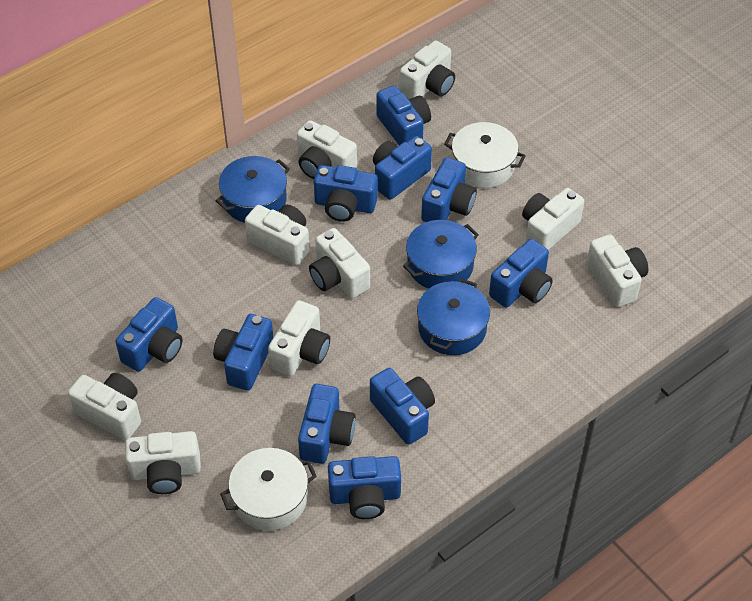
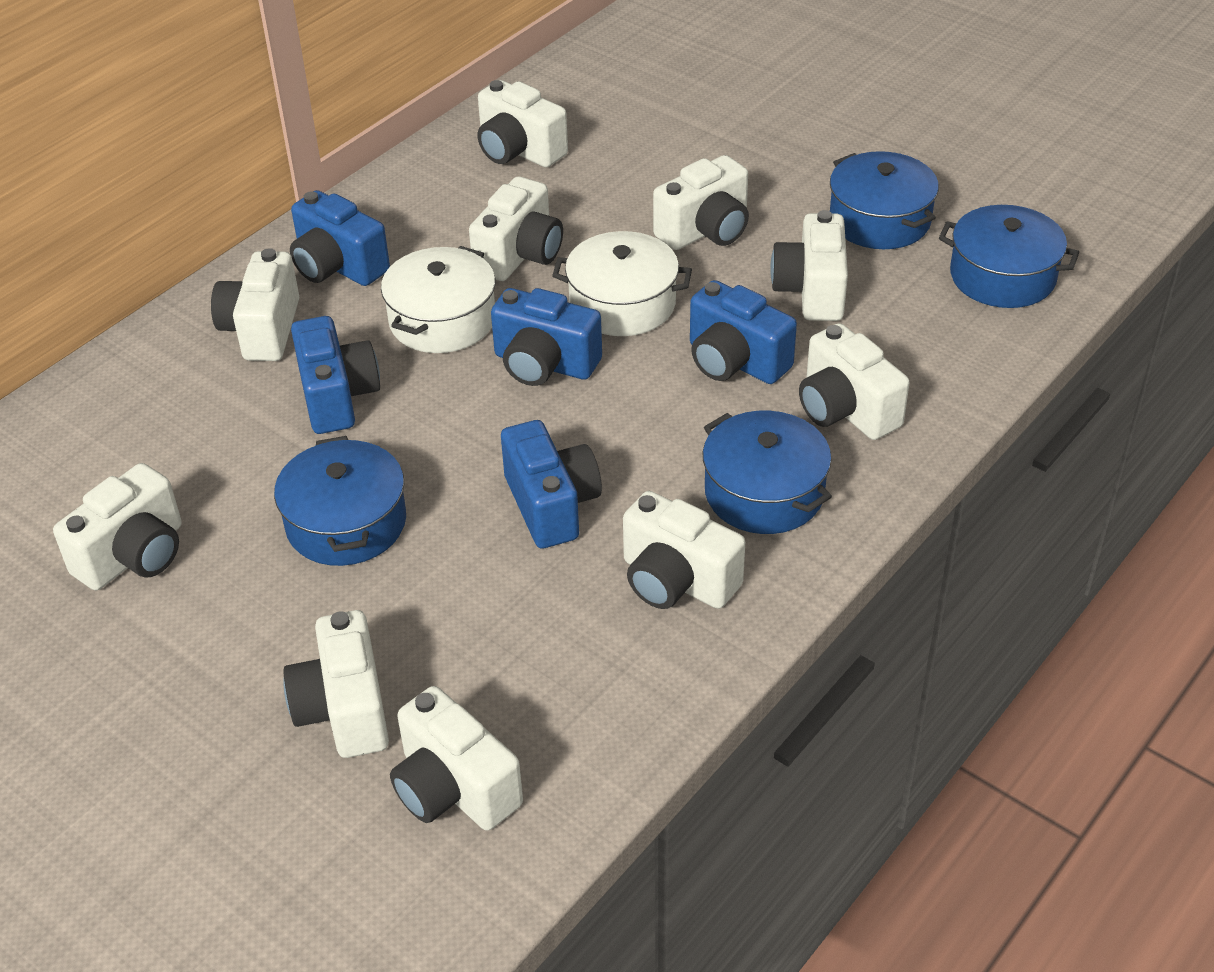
blue camera: [115,297,182,372] [213,314,273,391] [298,384,356,464] [314,165,378,222] [328,456,401,519] [370,368,435,445] [373,136,432,200] [376,85,431,145] [421,158,477,222] [489,239,553,308] = 10 -> [290,190,390,286] [291,316,380,434] [491,288,602,386] [501,420,602,549] [690,280,797,384] = 5
blue pot: [216,156,290,223] [403,220,479,288] [417,278,490,355] = 3 -> [274,436,406,566] [702,411,832,534] [830,151,939,249] [939,205,1079,308] = 4
white camera: [68,373,141,440] [125,431,201,494] [245,205,309,265] [268,300,330,376] [297,120,357,179] [309,228,370,298] [400,40,455,99] [522,188,584,250] [587,235,649,307] = 9 -> [53,463,182,590] [211,248,299,361] [283,610,389,758] [390,686,523,831] [469,176,563,281] [477,80,568,168] [623,491,745,609] [653,155,749,250] [770,210,848,321] [799,323,910,440] = 10

